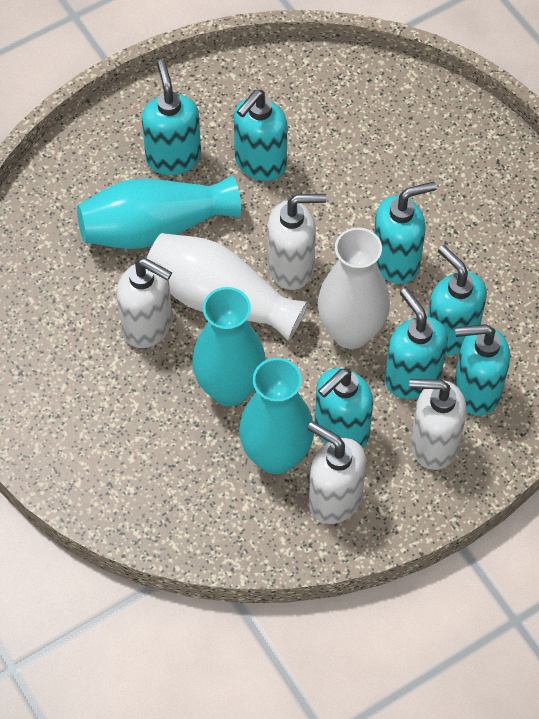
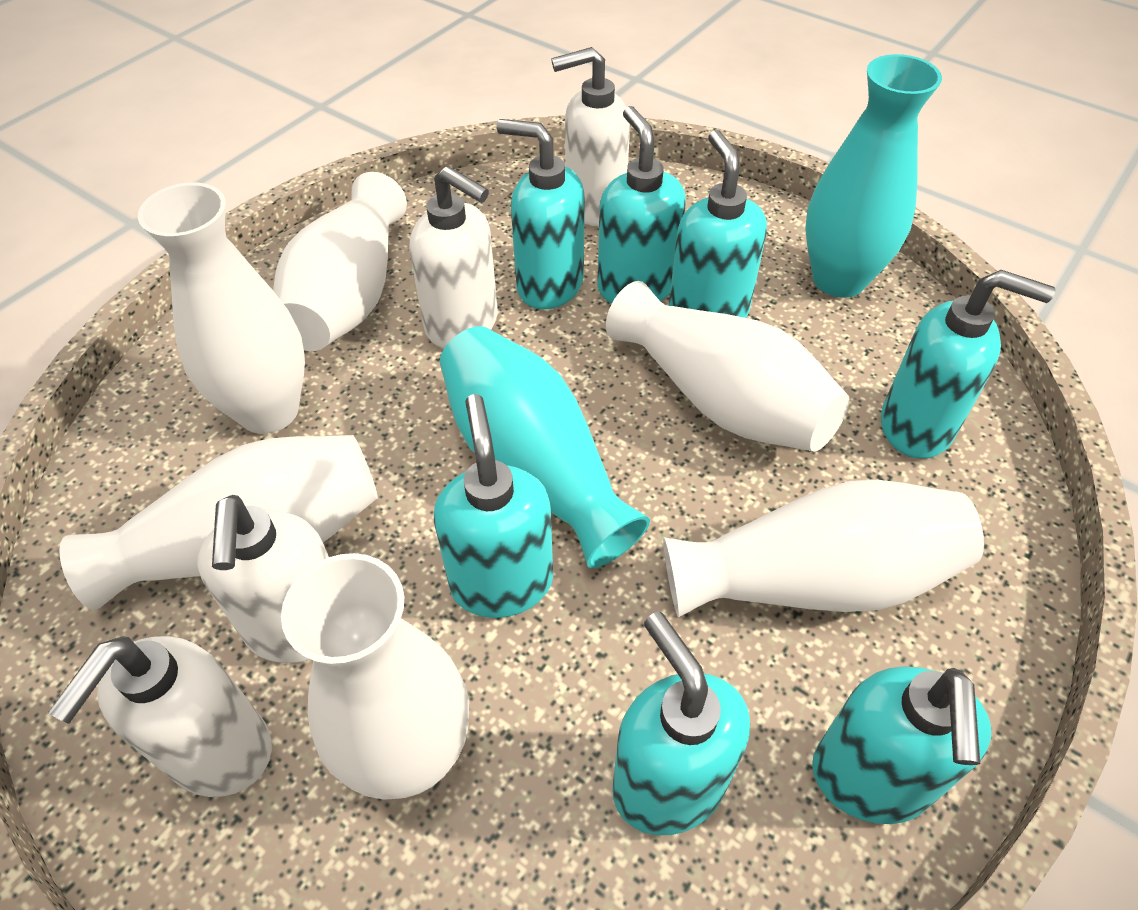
turquoise vase: [77,176,241,249] [192,287,266,406] [239,358,314,474] = 3 -> [440,326,650,568] [805,54,942,298] = 2
white vase: [147,233,308,341] [317,227,390,349] = 2 -> [60,435,378,610] [138,183,305,434] [273,172,407,351] [281,553,469,800] [606,281,849,452] [663,480,984,617] = 6

